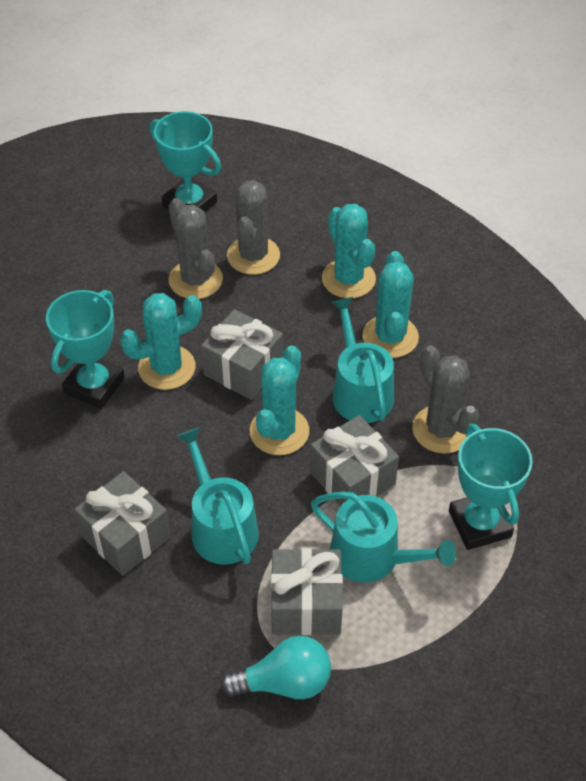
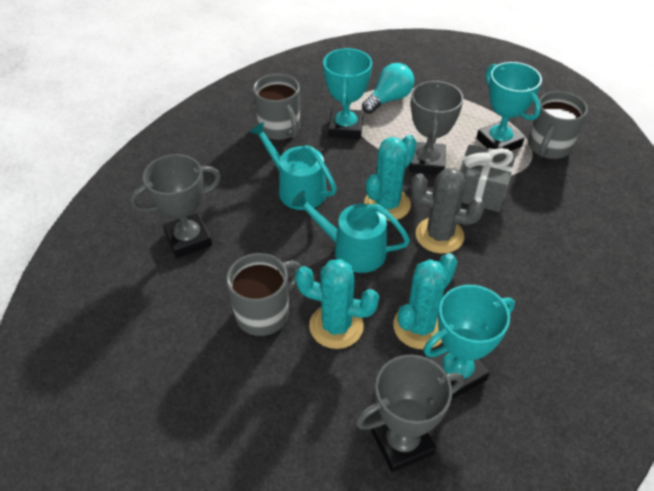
grey cactus: [169,198,223,299] [227,180,280,275] [412,346,479,454] = 3 -> [411,168,485,254] = 1
grey gift: [74,471,171,576] [201,309,283,400] [271,548,343,635] [310,415,399,506] = 4 -> [460,144,516,212] = 1
grey mug: none = 0 -> [226,253,301,336] [253,74,300,140] [528,91,588,159] = 3
grey trophy: none = 0 -> [130,154,221,258] [355,355,464,472] [409,81,464,175] = 3
turquoise cactus: [120,293,202,390] [250,346,309,455] [322,204,376,298] [362,251,419,358] = 4 -> [295,259,379,349] [364,135,417,221] [393,253,457,349] = 3
turquoise watering can: [177,427,259,564] [311,491,456,583] [331,297,394,423] = 3 -> [250,122,337,210] [291,191,410,273] = 2

